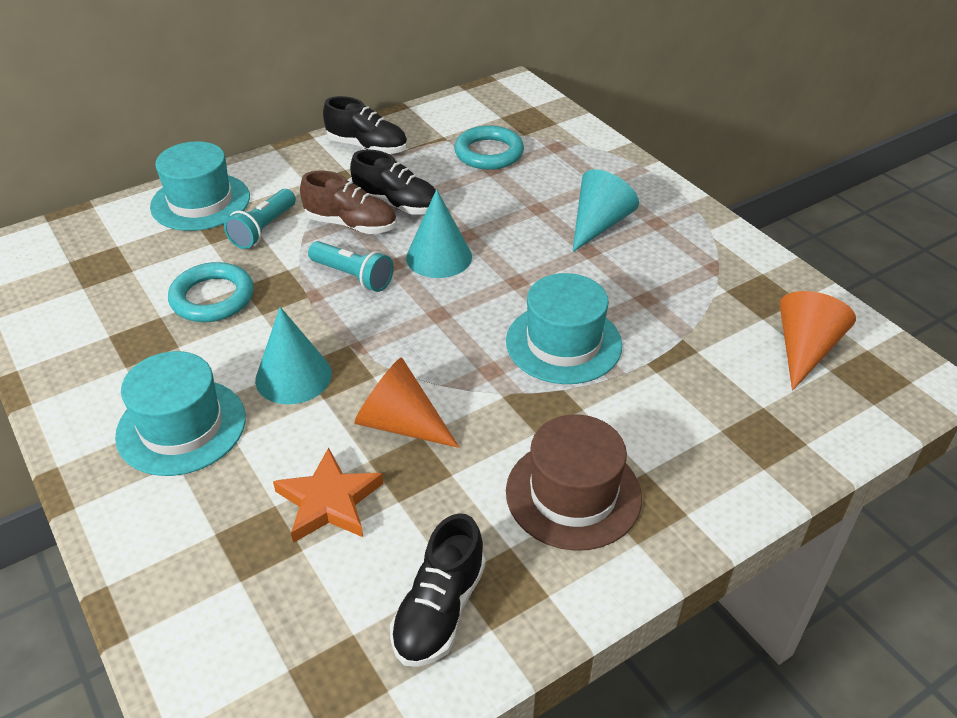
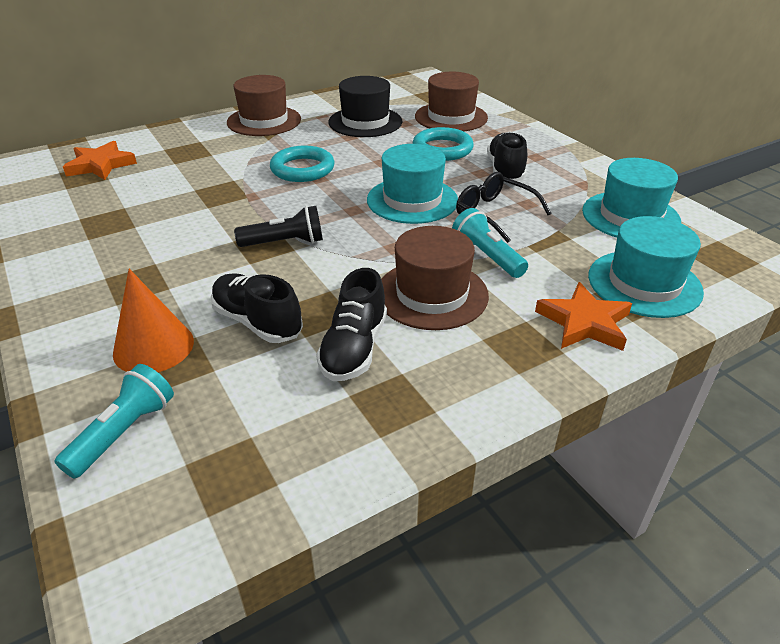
black flashlight: none = 0 -> [234,206,323,247] = 1
black glasses: none = 0 -> [456,172,552,243] = 1
black hat: none = 0 -> [328,76,402,137] = 1
brown hat: [506,414,642,551] = 1 -> [227,75,301,136] [381,226,489,330] [415,72,488,131] = 3
brown shoe: [300,171,397,234] = 1 -> none = 0
orange cone: [354,357,460,448] [779,291,856,391] = 2 -> [113,269,194,372] = 1
orange star: [273,447,384,543] = 1 -> [63,141,137,180] [535,282,632,351] = 2
turquoise cone: [255,307,332,405] [406,189,472,278] [572,170,639,252] = 3 -> none = 0

